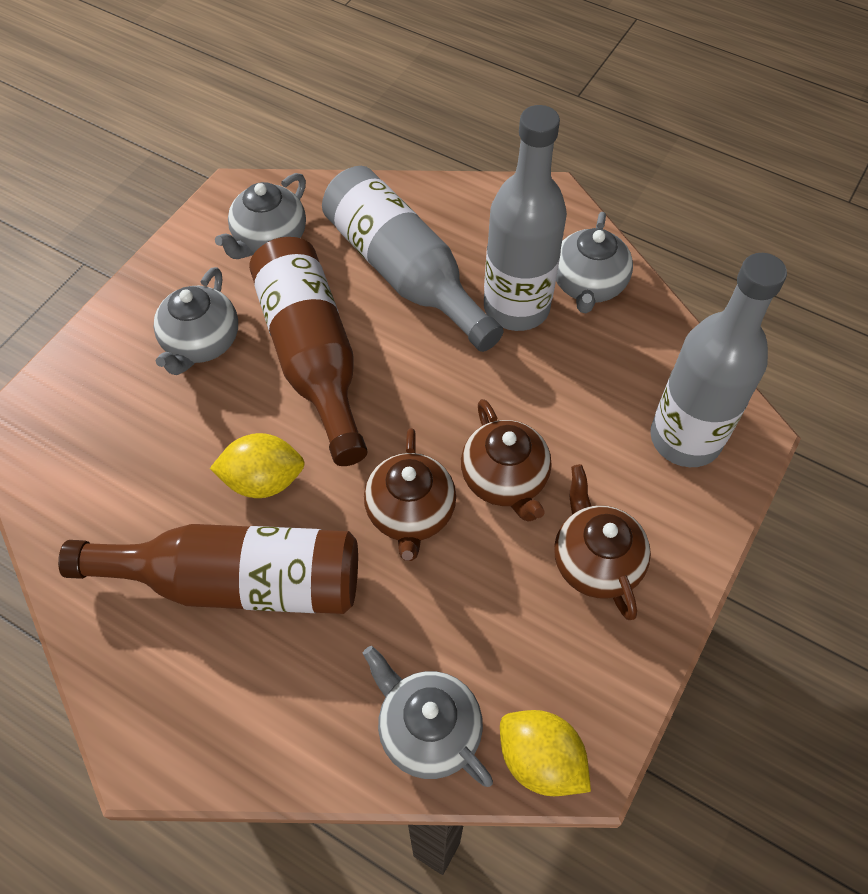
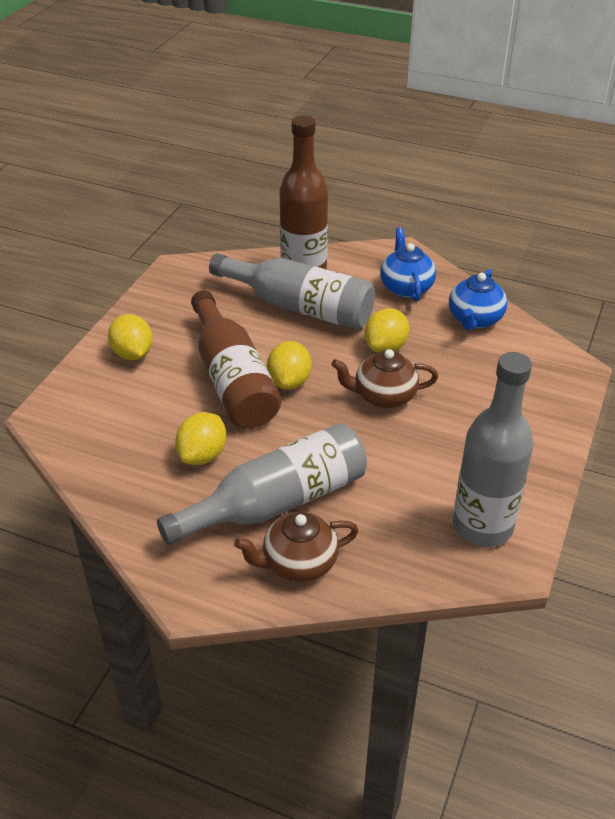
blue teapot: none = 0 -> [380,227,436,302] [449,269,507,330] = 2
brown teapot: [364,428,456,561] [461,399,551,522] [554,464,651,620] = 3 -> [234,512,359,582] [331,349,438,408] = 2
grey teapot: [154,267,238,375] [215,173,306,259] [363,646,493,787] [556,212,633,313] = 4 -> none = 0
yellow lemon: [210,433,305,498] [500,710,591,796] = 2 -> [108,314,153,360] [175,412,227,465] [267,341,312,390] [364,308,409,353] = 4

